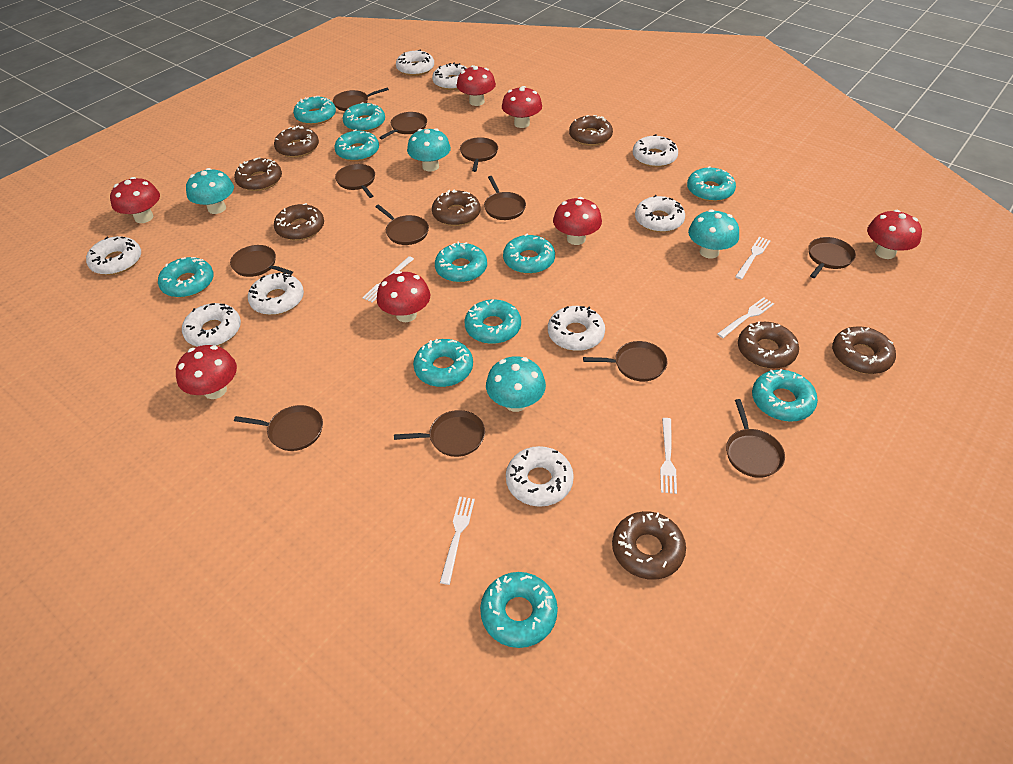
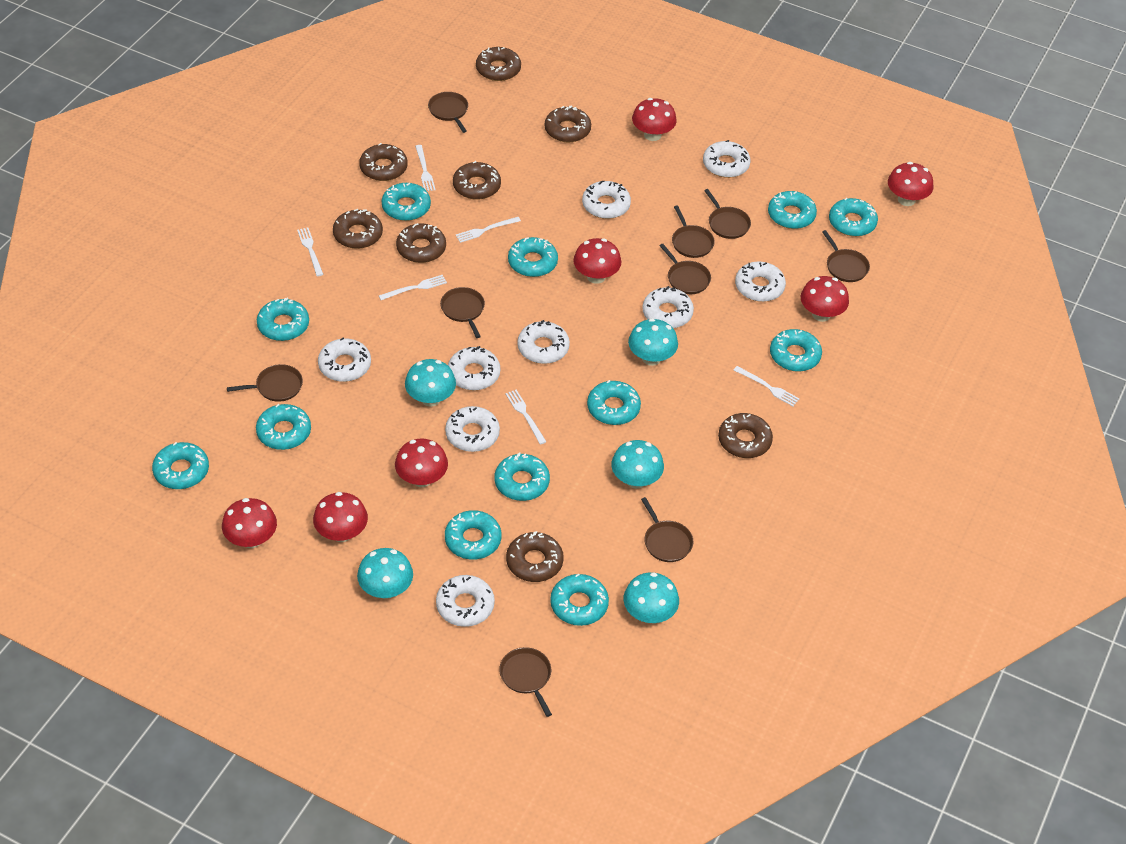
brown pan: [230,245,293,277] [234,405,323,451] [333,87,389,111] [335,164,375,198] [375,204,429,245] [379,112,427,139] [394,410,485,457] [460,137,498,172] [484,176,526,220] [583,341,667,381] [726,399,785,478] [808,237,856,278] = 12 -> [227,364,303,402] [428,92,468,133] [440,287,485,338] [499,647,552,717] [641,497,693,562] [659,244,711,294] [672,205,715,258] [704,189,751,239] [822,230,870,282] = 9
turquoise donut: [158,257,214,298] [293,96,336,125] [334,130,379,161] [342,102,385,132] [413,339,473,387] [435,242,487,283] [465,299,521,344] [480,572,558,648] [503,234,555,274] [687,166,736,202] [752,369,818,422] = 11 -> [152,442,209,489] [256,404,311,450] [257,298,309,341] [382,183,431,221] [445,510,502,560] [494,453,550,501] [508,237,558,277] [550,573,609,626] [587,380,641,425] [768,191,817,229] [770,329,822,372] [829,197,878,236] = 12
turquoise mushroom: [186,168,234,214] [407,128,451,172] [486,356,546,412] [688,209,739,259] = 4 -> [357,548,413,599] [405,359,456,407] [611,440,664,489] [624,572,679,623] [628,318,678,366] = 5
white fork: [362,256,414,303] [440,497,475,585] [660,418,677,494] [717,297,774,338] [735,237,770,280] = 5 -> [297,228,324,276] [379,275,447,300] [415,145,436,191] [456,217,521,243] [505,390,547,444] [734,366,799,406] = 6

